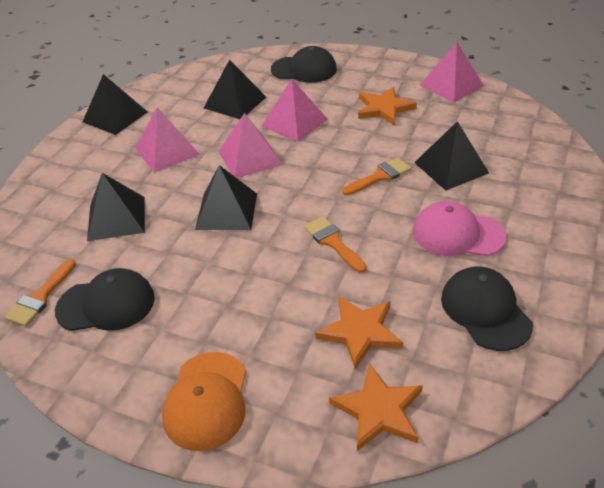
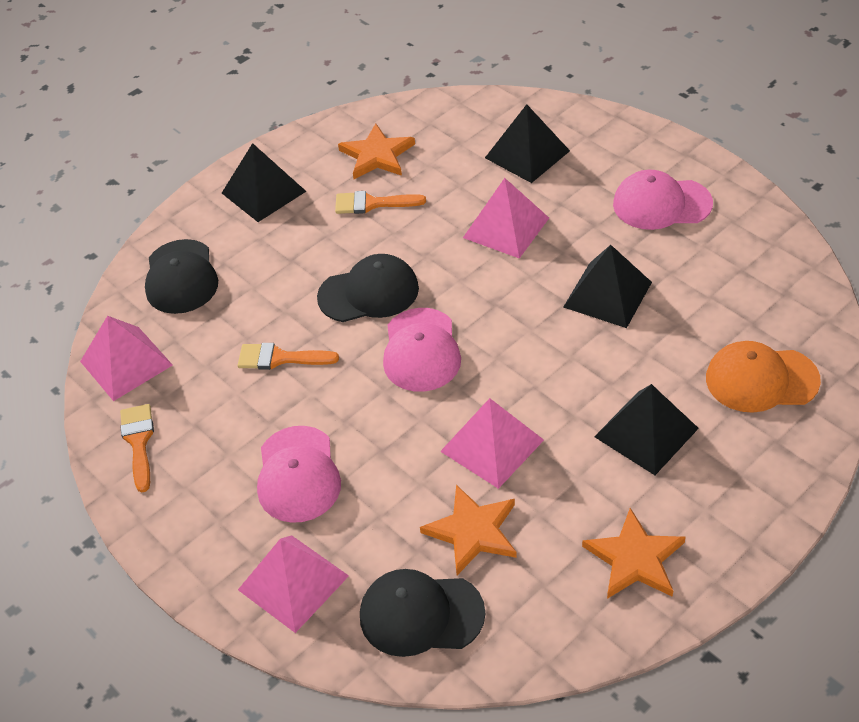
black pyramid: [83,74,148,135] [87,173,145,241] [195,165,257,230] [204,59,266,119] [414,121,489,191] = 5 -> [222,143,306,222] [485,104,570,183] [563,245,652,328] [594,384,699,475] = 4
pink cap: [413,201,506,256] = 1 -> [257,426,341,523] [383,308,461,392] [613,170,713,230] = 3

